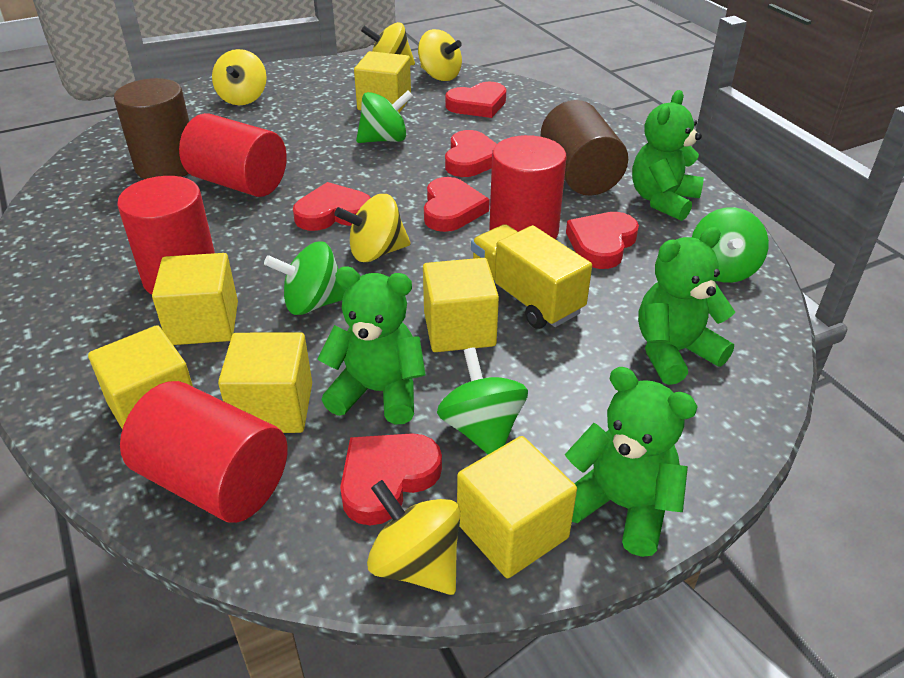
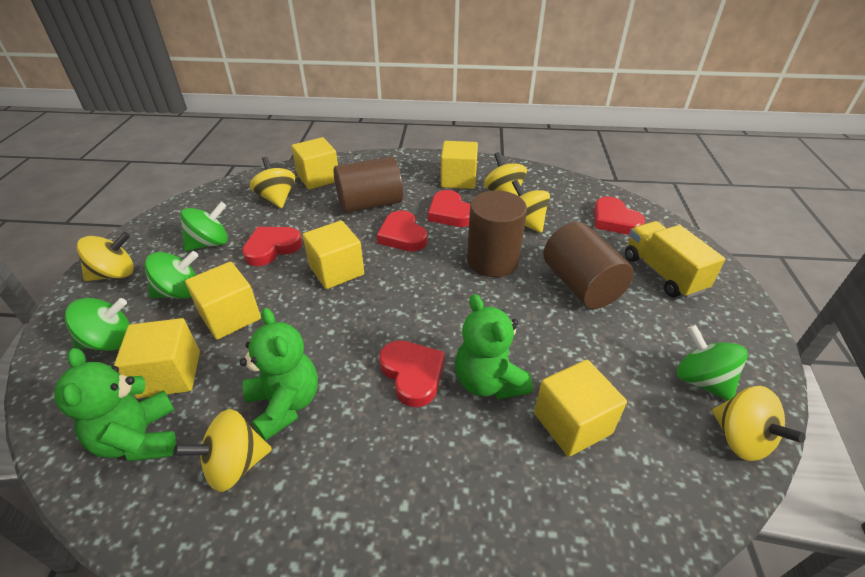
brown cylinder: [114,78,189,179] [541,100,628,196] = 2 -> [334,156,403,213] [467,190,527,277] [543,222,634,309] = 3
green teddy bear: [318,267,426,425] [565,367,698,557] [632,90,704,221] [638,227,735,385] = 4 -> [54,348,176,462] [240,308,318,441] [455,294,533,399] = 3
red cylinder: [117,176,215,295] [120,381,288,523] [179,113,287,197] [489,135,566,239] = 4 -> none = 0
red heart: [293,182,371,231] [340,433,442,525] [424,177,490,232] [445,82,507,118] [445,130,497,177] [566,212,639,269] = 6 -> [242,227,302,266] [377,210,428,252] [379,340,445,407] [428,190,470,227] [594,197,646,235] = 5
yellow spinning top: [212,49,267,105] [334,194,411,262] [361,22,415,65] [367,480,460,595] [418,29,462,81] = 5 -> [77,232,134,281] [174,409,272,492] [250,157,295,208] [484,152,527,196] [512,179,550,233] [712,386,806,461] = 6

